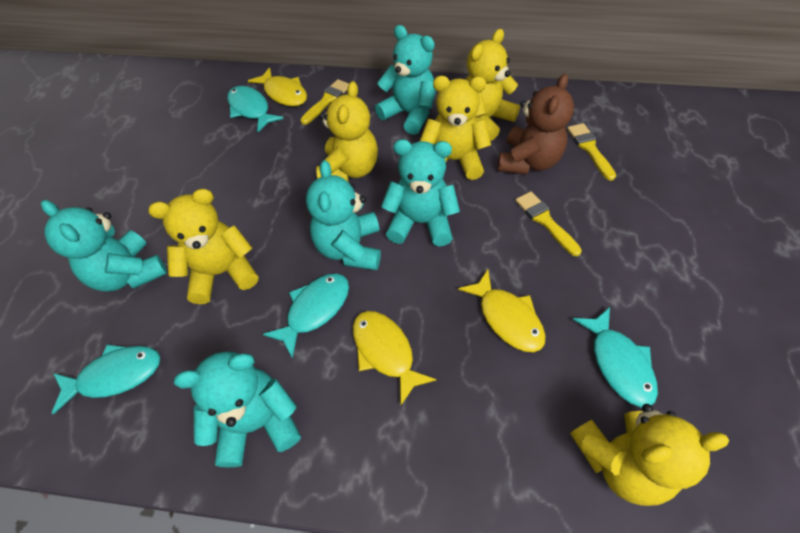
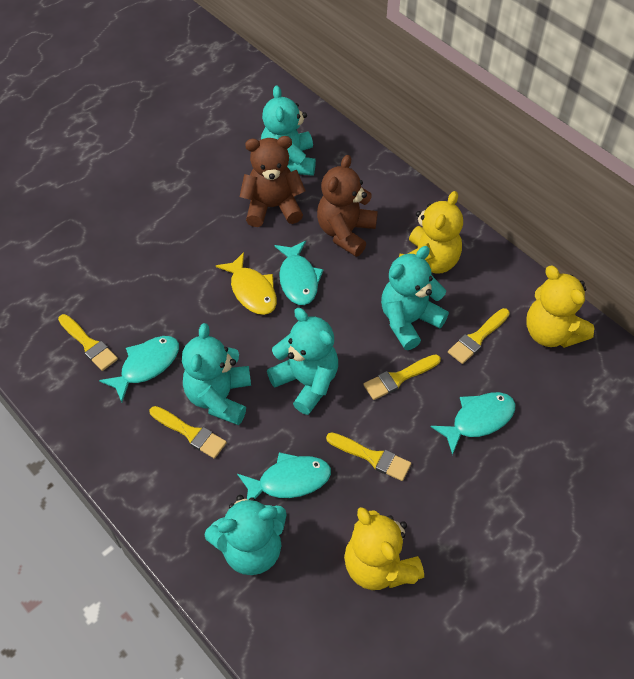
brown teddy bear: [498,73,574,174] = 1 -> [240,136,306,227] [317,155,378,257] = 2
yellow brush: [300,79,349,125] [515,191,582,256] [567,123,616,181] = 3 -> [58,314,118,371] [150,406,227,459] [326,432,411,481] [363,354,441,400] [448,308,510,364] = 5
yellow fish: [248,67,307,106] [353,311,437,405] [458,269,546,352] = 3 -> [216,252,277,315] = 1
yellow teddy bear: [148,189,258,304] [316,81,378,182] [420,76,491,180] [465,29,520,141] [570,404,729,506] = 5 -> [344,507,424,590] [399,191,463,274] [526,265,595,348] = 3

